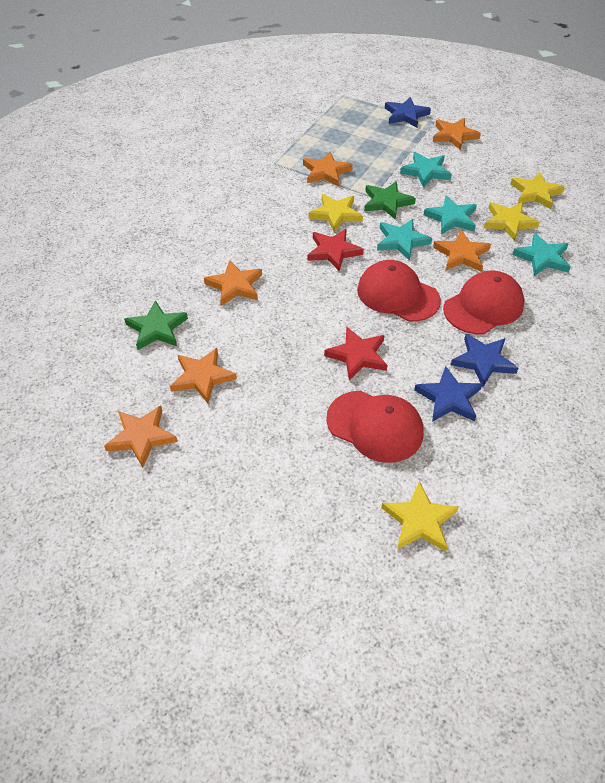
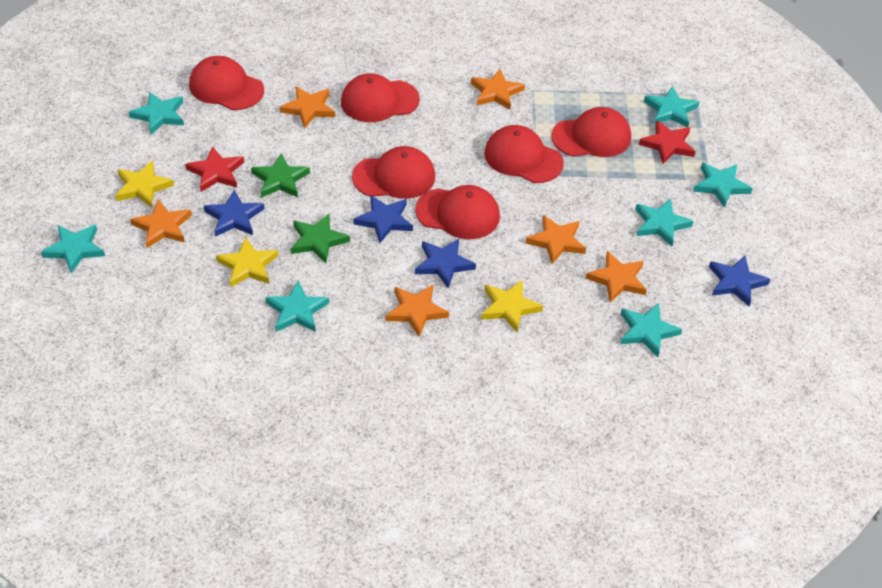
blue star: [385,97,431,127] [414,366,482,422] [451,333,518,387] = 3 -> [204,190,265,237] [353,195,413,243] [415,239,476,288] [709,256,770,307] = 4
red cap: [326,391,424,463] [357,260,441,322] [443,271,525,334] = 3 -> [189,56,264,110] [341,73,420,122] [352,146,435,199] [415,185,500,239] [484,125,564,183] [551,107,631,157] = 6
turquoise star: [377,219,432,261] [400,152,452,187] [424,195,477,234] [512,233,571,276] = 4 -> [41,224,105,274] [129,92,184,135] [265,281,329,332] [620,303,682,357] [635,198,694,246] [644,86,700,127] [693,163,752,208] = 7
yellow star: [309,194,363,233] [381,481,459,552] [484,202,540,241] [511,172,565,209] = 4 -> [115,161,174,207] [216,237,278,288] [481,280,543,332] = 3

